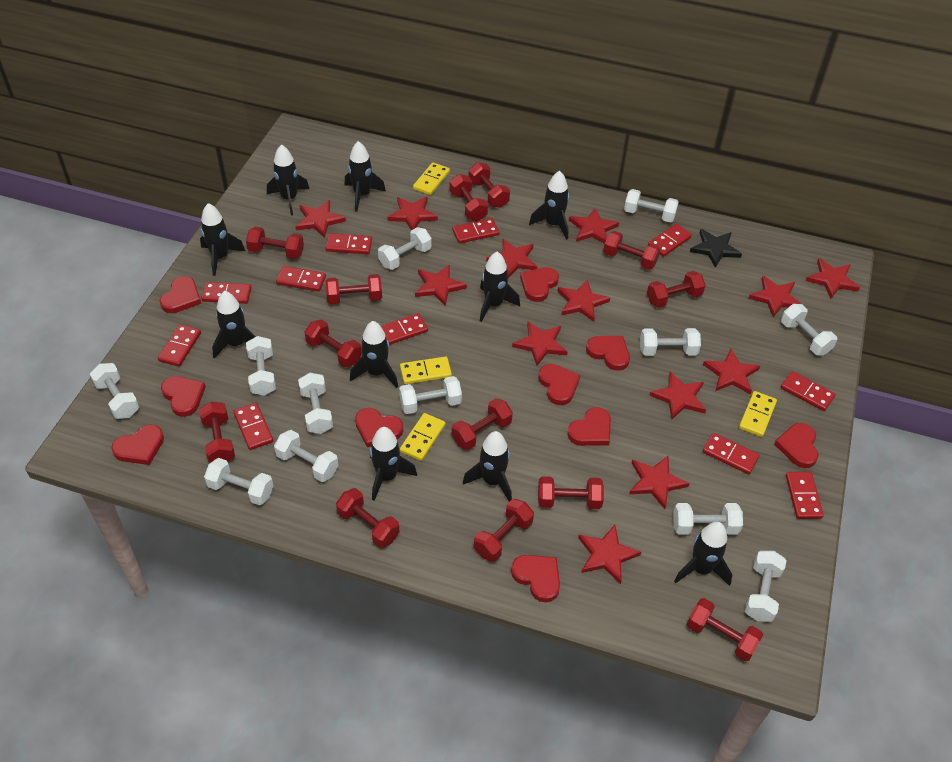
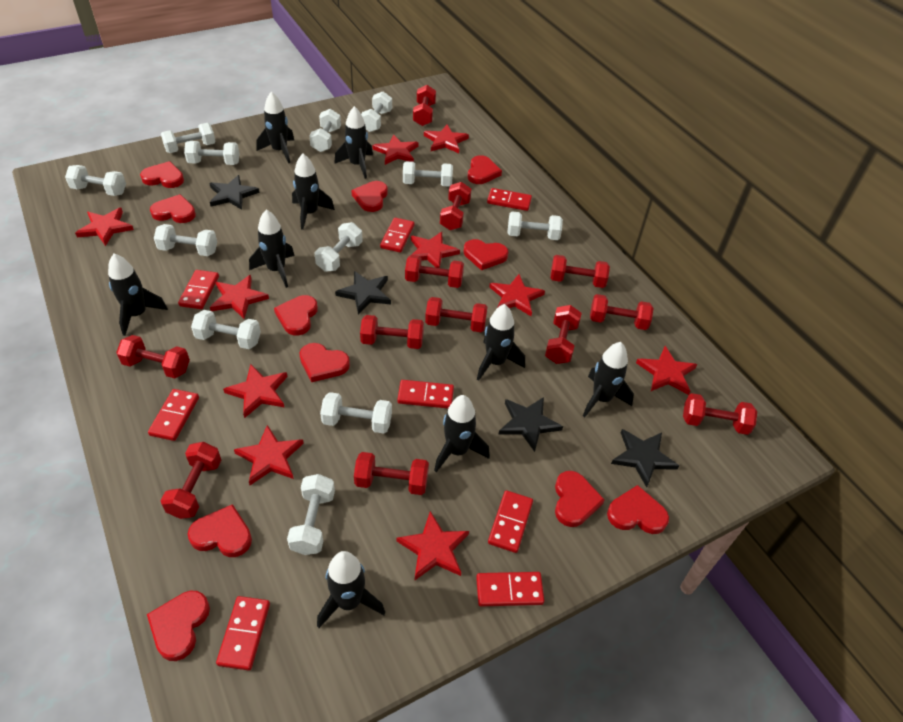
black rocket: [200,203,245,276] [212,291,256,359] [267,144,309,215] [345,141,386,212] [350,321,398,388] [370,427,417,501] [462,431,512,502] [480,252,520,322] [529,171,569,240] [674,522,733,586] = 10 -> [108,253,168,336] [249,210,295,288] [256,92,294,163] [292,154,335,230] [317,551,385,628] [334,106,373,179] [434,395,490,472] [477,304,525,381] [583,342,634,417] = 9
black star: [690,229,742,268] = 1 -> [209,175,259,210] [335,271,391,314] [499,397,563,452] [611,429,679,487] = 4
red domino: [158,324,201,367] [201,282,251,304] [233,403,273,450] [276,266,326,292] [325,233,372,254] [381,313,428,345] [452,218,499,244] [648,224,692,257] [703,433,760,474] [781,371,835,411] [786,472,824,519] = 11 -> [148,389,199,441] [178,270,219,309] [216,596,270,671] [380,218,414,252] [397,380,454,409] [476,572,544,607] [487,188,532,211] [488,490,533,553] = 8
red dumbbell: [199,401,235,463] [246,227,304,259] [305,319,362,367] [325,274,382,304] [336,488,399,548] [450,174,488,221] [452,398,513,450] [469,162,510,208] [474,499,534,562] [538,476,604,509] [603,231,660,270] [647,271,706,308] [687,598,763,661] = 13 -> [116,335,190,378] [161,442,221,519] [354,452,429,495] [360,315,424,349] [405,255,464,288] [413,85,436,126] [425,297,488,332] [440,182,471,230] [545,305,582,364] [550,255,610,288] [590,294,654,330] [683,393,757,435] = 12
red heart: [111,425,164,465] [160,276,201,313] [161,376,206,417] [355,408,403,447] [511,555,560,602] [520,267,559,302] [538,364,581,405] [567,407,611,446] [586,336,630,371] [774,423,819,468] = 10 -> [140,161,184,188] [147,591,210,661] [150,194,196,223] [188,504,252,557] [274,295,318,336] [299,343,350,382] [351,181,388,212] [464,239,508,270] [468,155,502,184] [555,471,605,527] [607,485,669,534] = 11
red star: [295,200,346,238] [387,197,438,230] [415,265,467,306] [486,239,537,278] [512,321,568,366] [558,279,610,322] [569,208,619,244] [578,525,641,584] [629,456,690,509] [649,372,706,420] [703,349,760,395] [748,276,801,317] [806,258,860,299] = 13 -> [75,208,134,246] [210,275,269,319] [223,364,288,418] [234,425,304,485] [373,134,418,165] [396,511,469,580] [411,232,460,268] [424,125,469,153] [489,274,545,316] [636,346,697,395] = 10
yellow domino: [400,356,452,384] [400,413,446,461] [413,162,450,195] [739,391,777,437] = 4 -> none = 0

